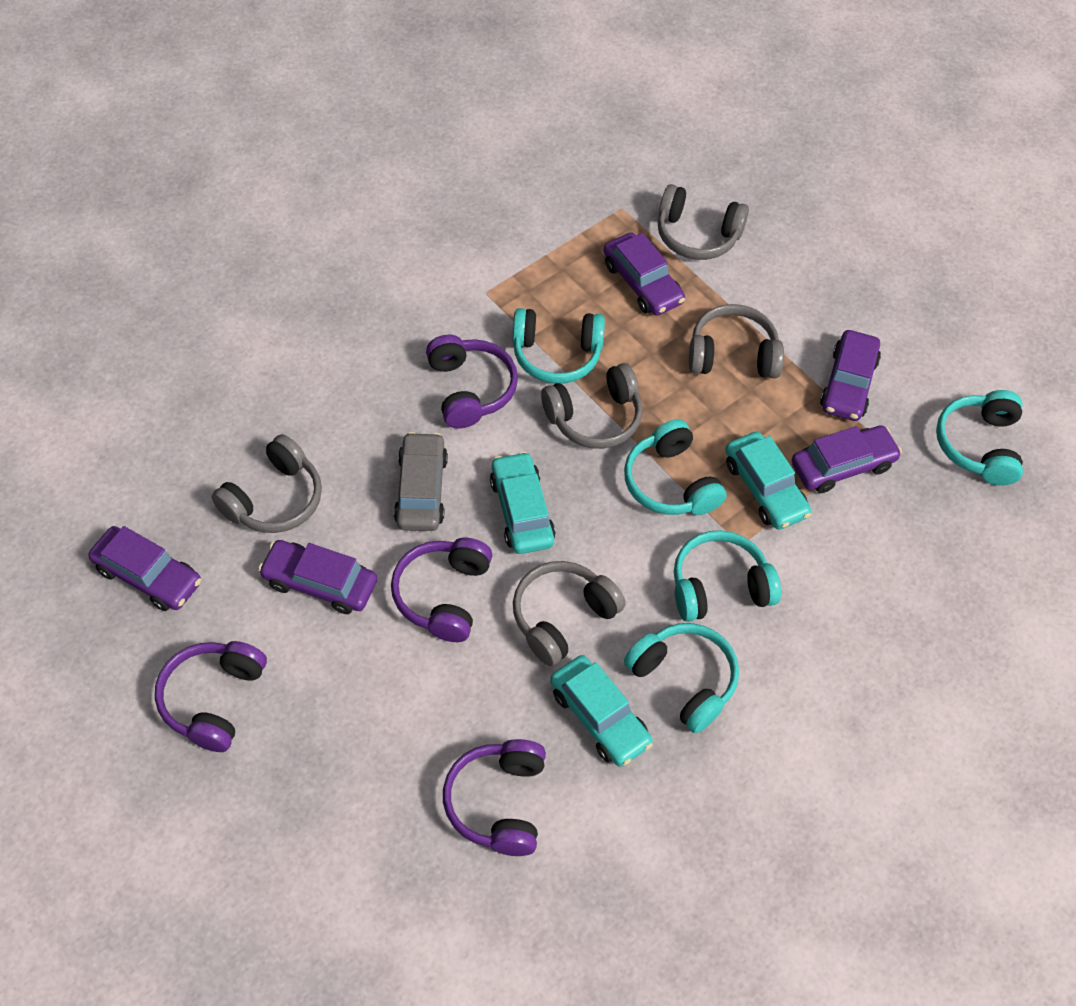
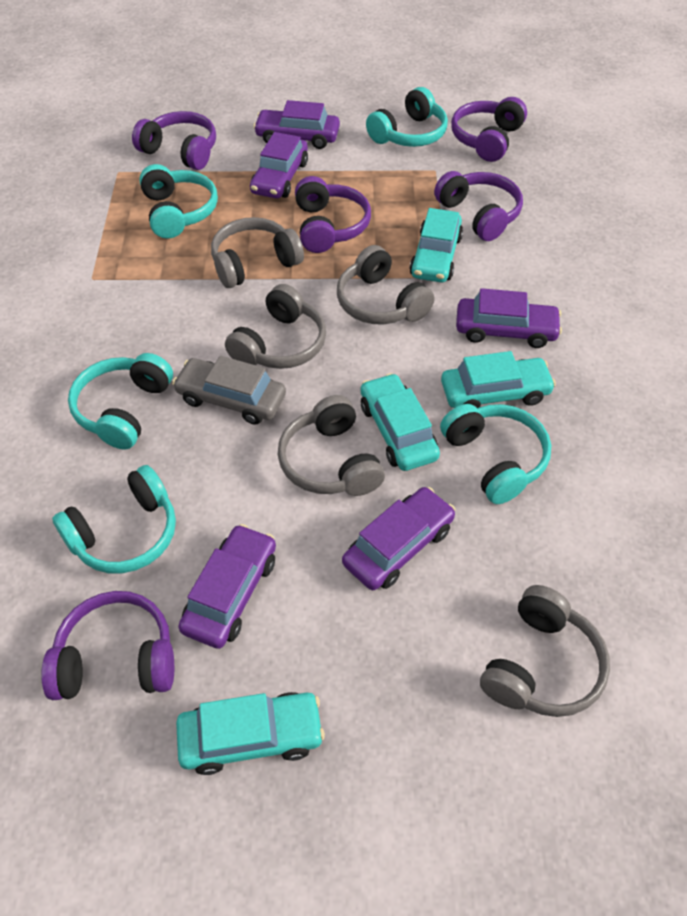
purple headphones: [155,641,267,752] [391,538,492,642] [426,334,518,429] [443,739,546,856] = 4 -> [41,591,174,700] [132,111,216,170] [295,176,371,253] [434,171,523,241] [451,97,527,162] = 5
turquoise car: [490,451,555,554] [550,655,653,767] [725,432,811,530] = 3 -> [176,692,325,775] [361,373,440,471] [409,208,463,282] [441,351,556,408] = 4

